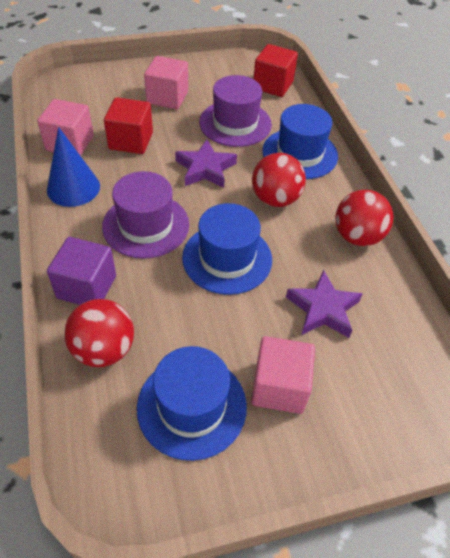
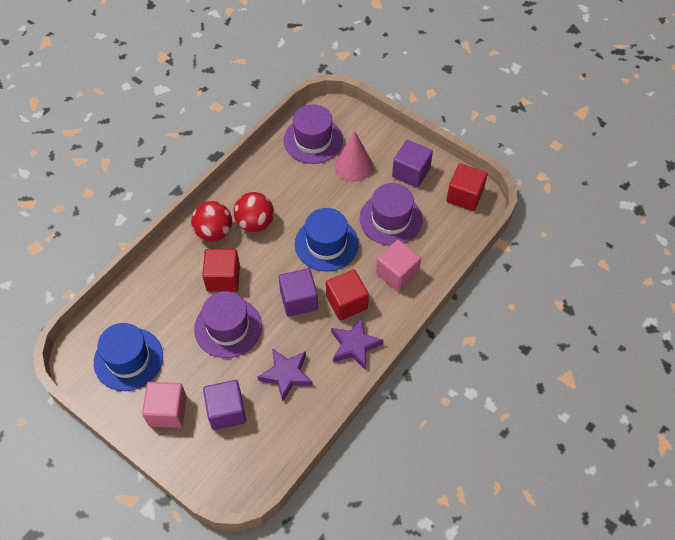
blue cone: [47,127,100,207] = 1 -> none = 0
blue hat: [137,346,247,461] [182,203,272,295] [262,104,338,179] = 3 -> [94,323,163,391] [295,208,359,272] = 2
pink cone: none = 0 -> [335,131,373,182] = 1
pink cube: [37,99,94,156] [144,56,188,109] [251,336,315,414] = 3 -> [142,382,187,428] [376,240,421,292] = 2
purple cube: [47,237,116,305] = 1 -> [203,380,246,430] [279,268,318,317] [392,140,433,188] = 3
purple hat: [102,171,189,259] [199,75,272,147] = 2 -> [194,291,262,358] [284,104,343,164] [360,183,423,246] = 3
red ball: [64,299,134,367] [252,153,306,207] [335,190,394,246] = 3 -> [191,201,232,242] [233,192,274,232] = 2
red cube: [104,97,153,154] [254,44,298,97] = 2 -> [202,249,240,292] [326,269,369,321] [446,163,487,211] = 3

